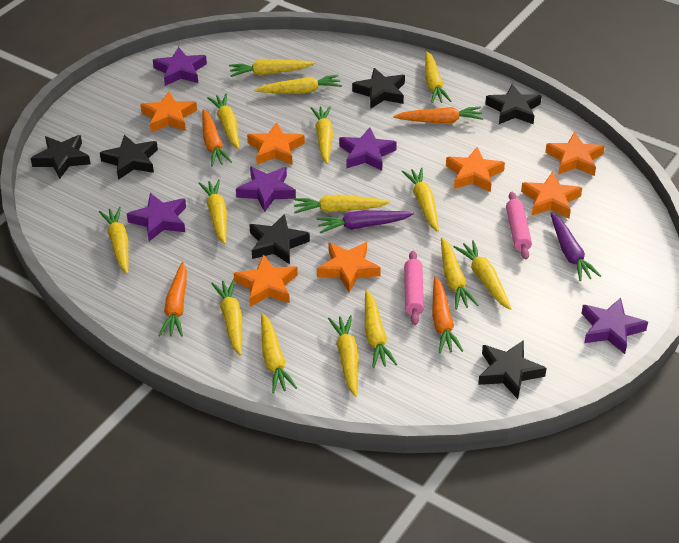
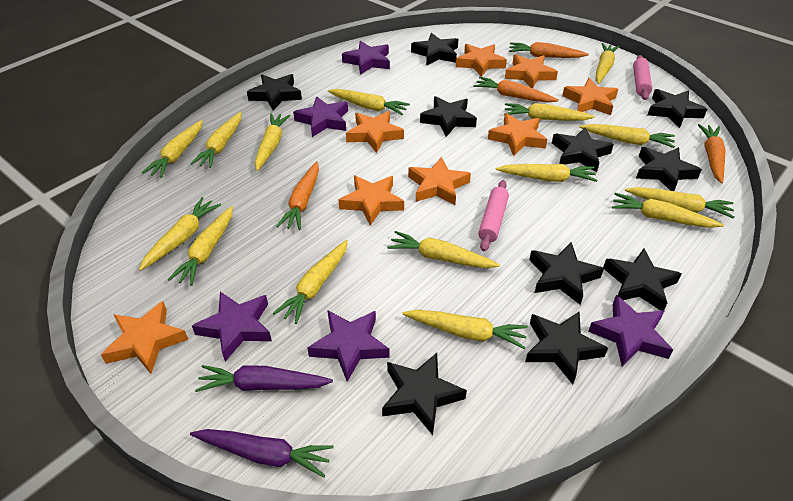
black star: [31,135,91,179] [100,135,158,180] [249,214,310,264] [352,68,405,109] [478,340,546,399] [485,84,541,124] = 6 -> [247,74,302,111] [382,353,467,435] [411,33,458,66] [420,96,477,137] [525,311,608,384] [529,242,604,305] [552,127,614,172] [603,249,682,311] [636,147,702,191] [648,89,707,128] = 10
orange star: [140,92,197,132] [234,254,298,307] [247,122,305,165] [317,242,381,293] [446,147,505,192] [521,171,582,218] [545,132,605,176] = 7 -> [101,301,188,374] [338,175,404,226] [346,111,404,153] [408,157,471,205] [456,44,507,77] [488,113,547,156] [505,54,558,88] [562,78,618,115] = 8

